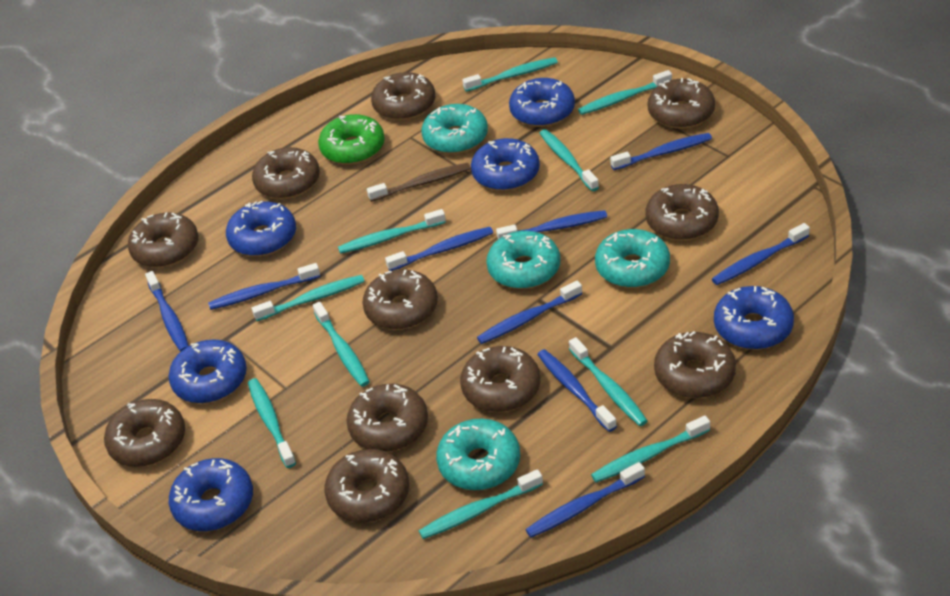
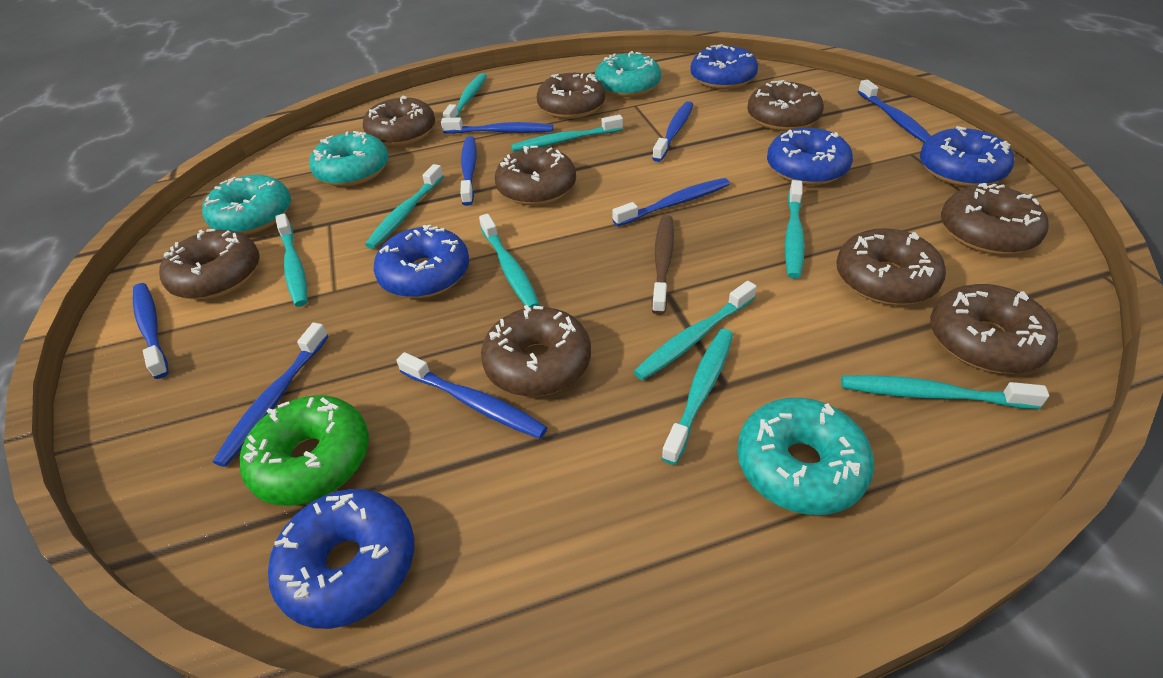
blue donut: [169,339,247,404] [169,458,253,531] [226,200,296,256] [471,138,540,191] [509,78,575,127] [714,286,794,350] = 6 -> [268,489,414,629] [374,225,469,298] [690,44,758,89] [767,128,853,185] [920,126,1014,187] = 5
blue toothbrush: [145,271,189,352] [208,263,320,310] [385,227,493,271] [477,281,582,344] [496,210,607,239] [525,462,645,538] [537,349,617,432] [610,133,712,170] [712,223,810,285] = 9 -> [133,283,169,379] [213,323,328,467] [396,352,548,439] [441,118,553,134] [460,136,477,206] [612,178,730,226] [652,101,693,162] [858,80,931,143] = 8
brown donut: [104,399,185,467] [128,212,198,268] [252,147,320,199] [324,449,409,523] [347,384,428,452] [362,270,438,330] [371,72,435,120] [460,346,540,412] [646,184,719,240] [648,78,715,129] [654,331,736,398] = 11 -> [159,229,260,300] [363,96,435,146] [481,305,591,397] [495,146,576,205] [537,73,605,119] [747,80,824,131] [836,228,946,305] [930,284,1058,374] [941,183,1049,255] = 9
turquoise toothbrush: [248,378,296,468] [252,275,365,321] [313,302,370,387] [338,209,446,254] [419,469,543,539] [462,57,558,92] [540,129,599,191] [569,337,648,426] [578,70,672,115] [591,416,710,483] = 10 -> [275,213,307,307] [365,164,444,249] [443,73,487,118] [479,214,540,308] [511,115,623,152] [633,281,757,380] [661,329,733,465] [785,180,805,279] [841,375,1049,409] = 9

